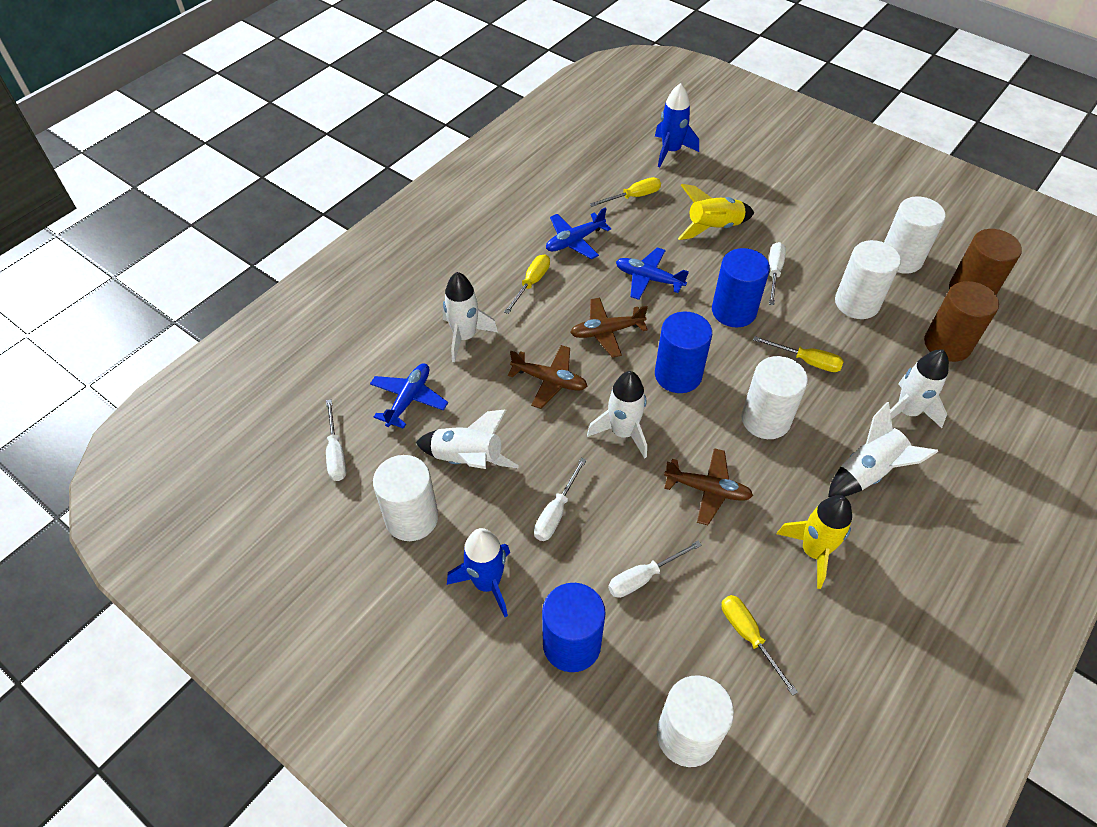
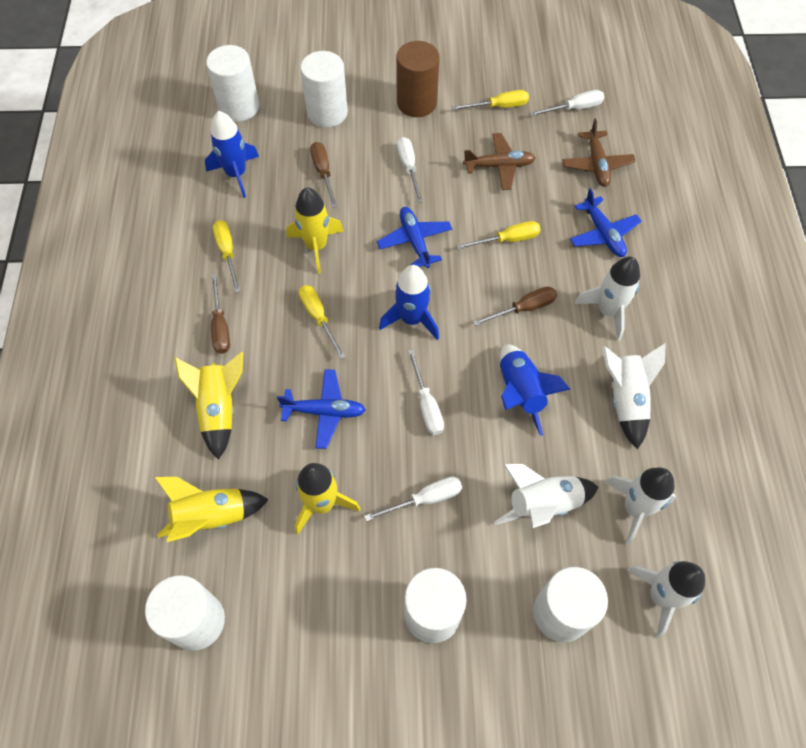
blue cylinder: [542,583,606,672] [655,312,712,393] [712,248,770,328] = 3 -> none = 0
blue rocket: [447,528,510,617] [655,83,699,167] = 2 -> [205,111,259,198] [379,265,439,340] [500,344,570,436] = 3
brown cylinder: [924,281,999,362] [949,229,1022,295] = 2 -> [396,41,440,117] = 1
brown plane: [508,345,587,409] [570,298,648,358] [664,448,753,525] = 3 -> [463,133,535,190] [562,119,636,187] = 2
brown screwdriver: none = 0 -> [211,274,230,354] [310,142,338,208] [473,286,557,326] = 3
yellow rocket: [678,184,754,240] [777,495,852,589] = 2 -> [155,477,269,542] [174,352,243,460] [286,187,344,274] [295,463,361,535] = 4

